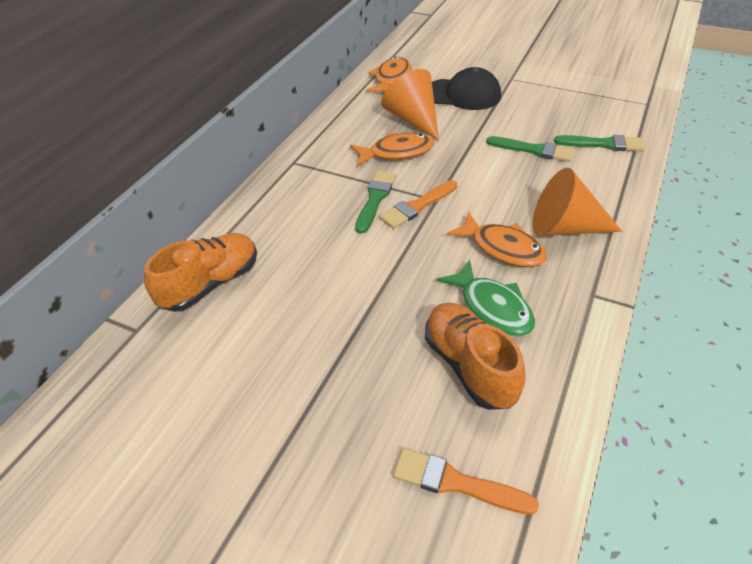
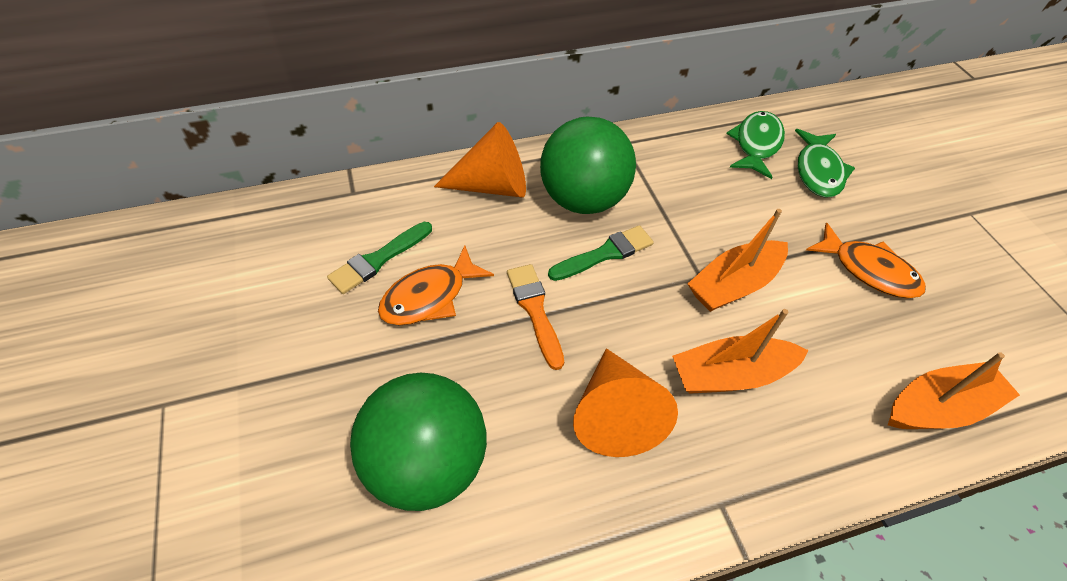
black cap: [432,67,501,110] = 1 -> none = 0
green ball: none = 0 -> [350,373,487,511] [540,117,636,214] = 2
green brush: [355,171,396,234] [486,136,574,162] [554,135,645,152] = 3 -> [327,222,432,294] [548,225,654,281] = 2
green fish: [437,260,535,336] = 1 -> [726,111,785,179] [795,129,855,198] = 2
orange boat: none = 0 -> [672,309,808,394] [687,209,788,312] [888,352,1020,429] = 3
orange brush: [379,180,457,229] [393,448,539,515] = 2 -> [507,264,564,370] = 1
orange fish: [350,133,434,166] [366,57,411,92] [446,212,547,267] = 3 -> [378,246,494,325] [806,223,926,299] = 2
orange shoe: [144,233,257,312] [425,302,526,410] = 2 -> none = 0

